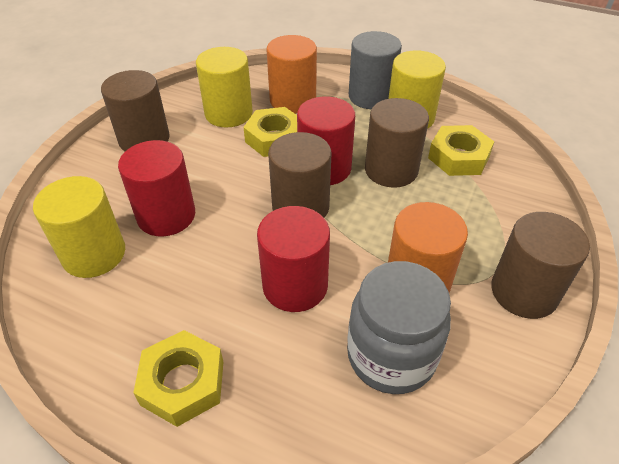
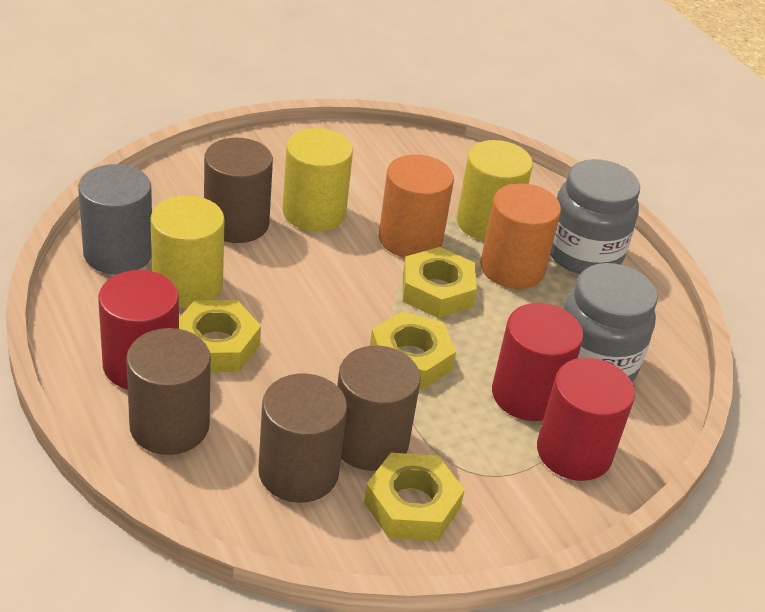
grey jar: [347,261,451,394] = 1 -> [550,159,640,274] [564,263,657,382] = 2
yellow nut: [133,330,223,427] [244,107,297,157] [428,125,494,176] = 3 -> [179,300,261,372] [364,453,465,541] [370,311,456,390] [403,247,477,318] = 4

